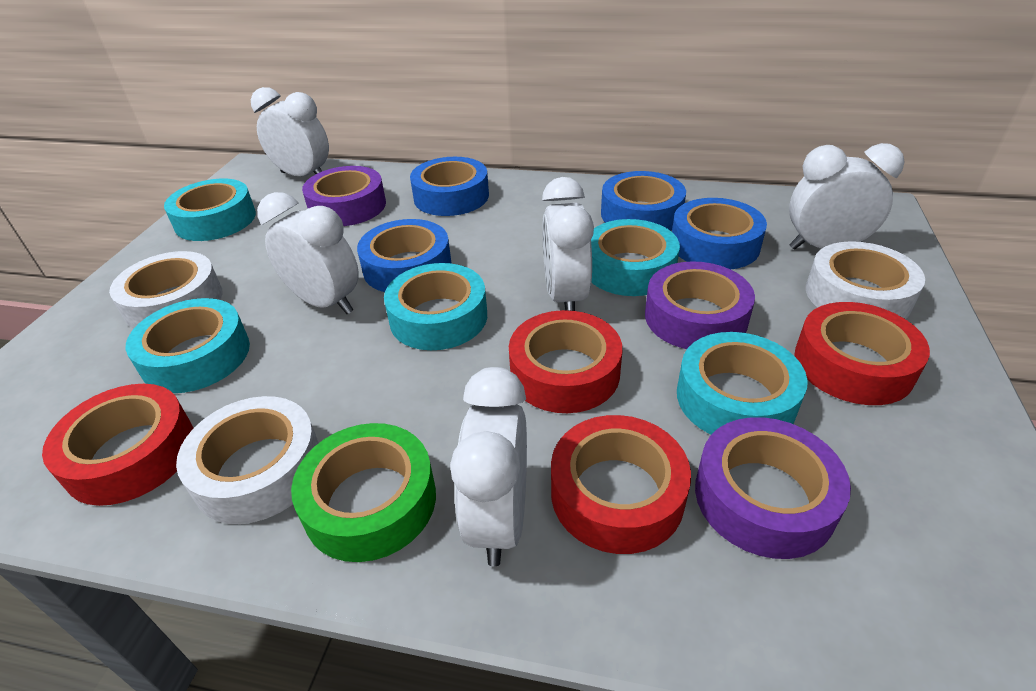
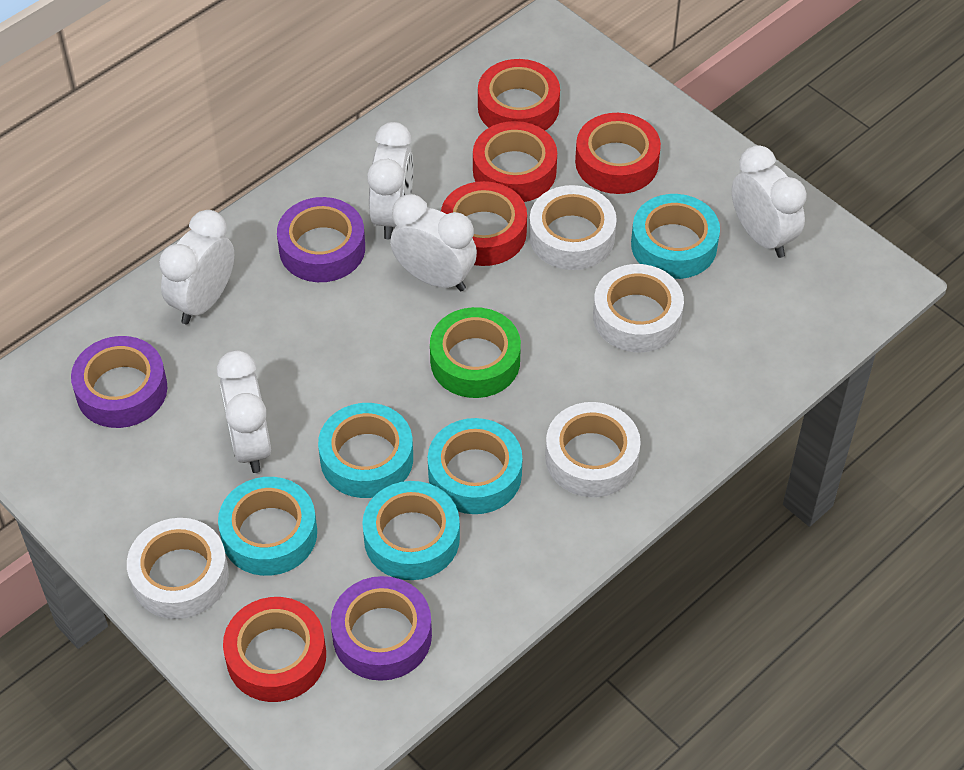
blue tape: [357,219,452,292] [410,157,489,216] [601,171,686,231] [672,198,767,269] = 4 -> none = 0
red tape: [42,384,193,506] [509,310,622,413] [551,415,691,554] [794,302,930,405] = 4 -> [223,597,326,702] [441,181,527,266] [473,121,557,202] [478,59,560,130] [575,113,661,194] = 5
white tape: [109,251,223,329] [176,396,319,524] [806,241,925,319] = 3 -> [127,518,229,619] [529,185,617,270] [545,402,641,497] [593,264,684,352] = 4

